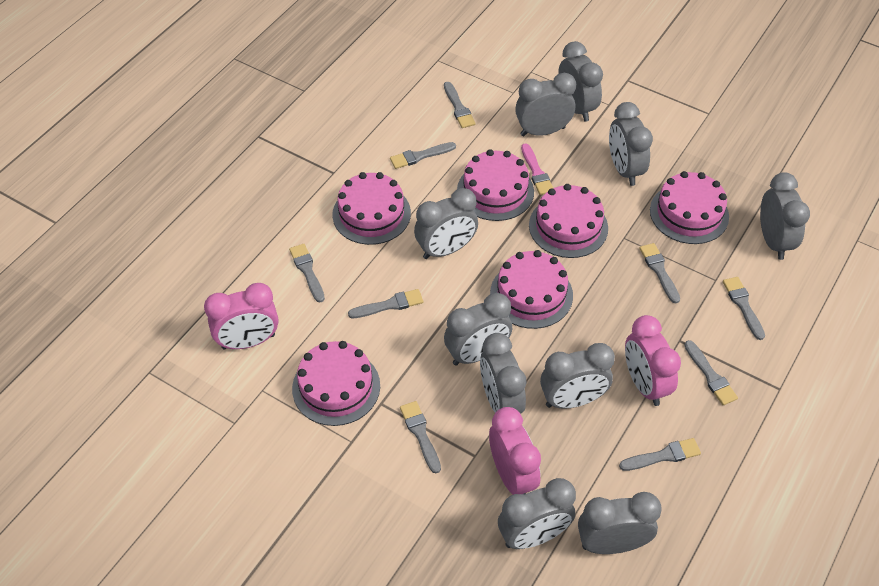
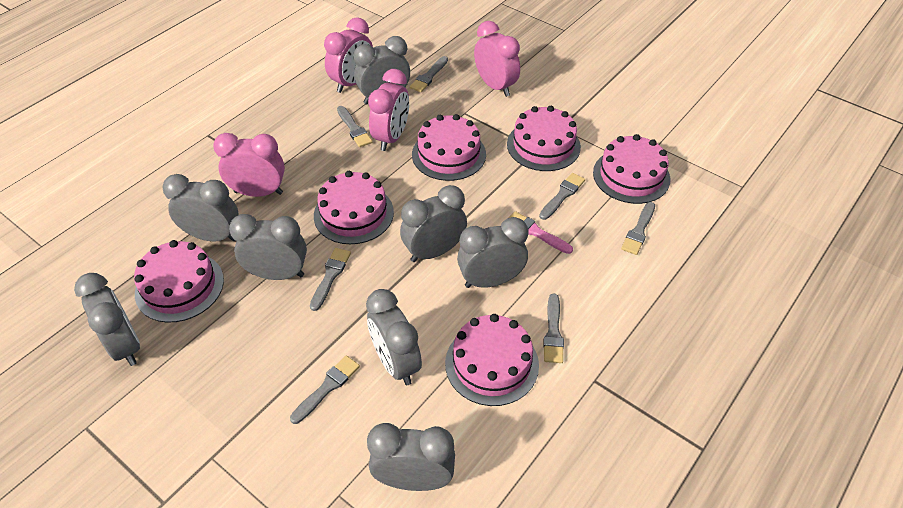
grey brush: [289,244,325,302] [348,289,423,318] [390,142,456,169] [400,401,441,473] [444,82,476,128] [619,438,701,471] [640,243,680,304] [684,340,738,405] [723,277,765,340] = 9 -> [290,355,360,424] [310,248,351,311] [337,106,372,147] [410,56,448,92] [539,173,585,220] [544,294,564,363] [621,202,655,255] = 7
grey clock: [414,188,478,259] [444,293,512,366] [480,333,526,414] [498,478,576,549] [515,73,576,136] [540,343,615,409] [558,41,603,122] [578,492,662,554] [609,102,653,186] [760,172,810,260] = 10 -> [74,273,140,366] [163,174,239,242] [229,214,307,280] [353,36,410,104] [366,289,422,385] [367,423,455,491] [400,185,467,262] [457,217,528,288] = 8
pink clock: [204,283,278,350] [489,407,541,495] [625,315,681,406] = 3 -> [213,133,285,197] [324,17,373,93] [368,69,409,151] [474,21,520,97] = 4

